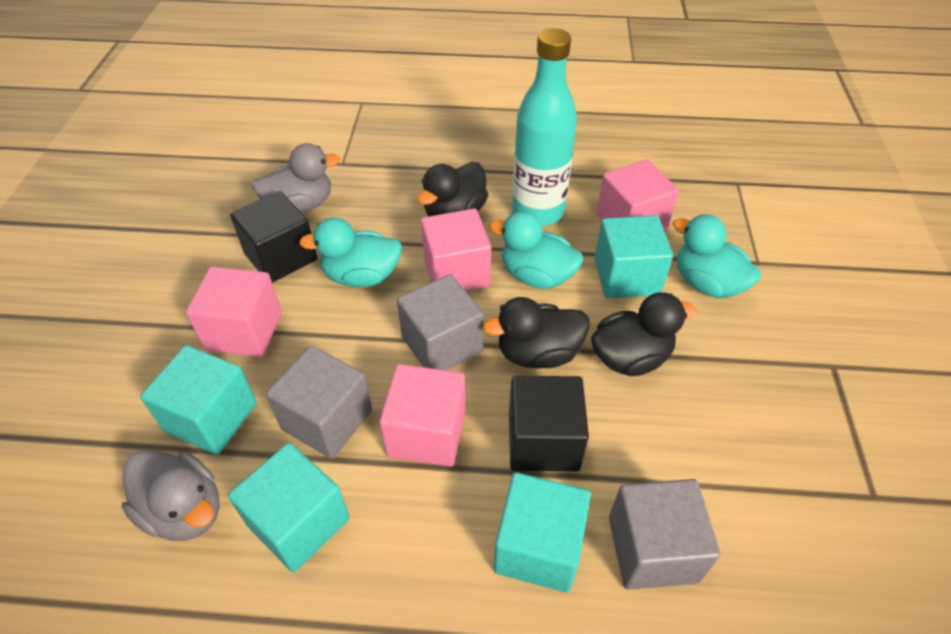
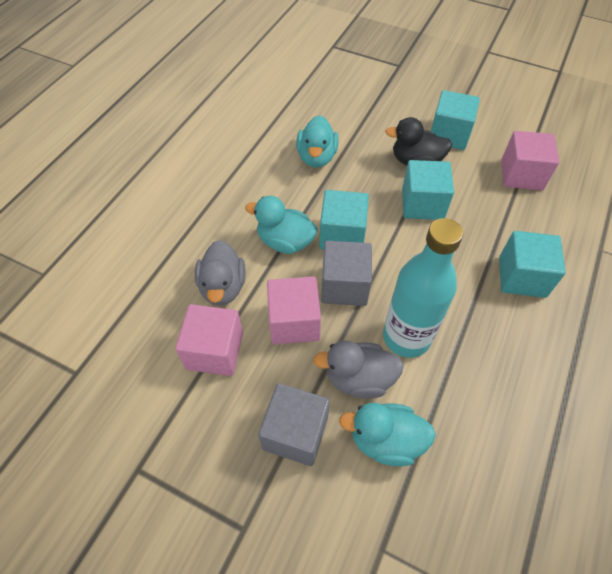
black cube: [230,191,318,283] [509,376,589,472] = 2 -> none = 0
black duck: [418,162,488,216] [483,297,590,368] [591,292,696,376] = 3 -> [385,117,453,166] = 1
grey cube: [266,346,372,459] [397,274,484,370] [609,479,720,590] = 3 -> [258,383,330,466] [321,241,372,306] = 2
pink cube: [186,267,282,357] [379,364,466,467] [421,209,491,291] [596,160,679,231] = 4 -> [175,304,243,376] [267,276,321,344] [501,131,559,191] = 3

